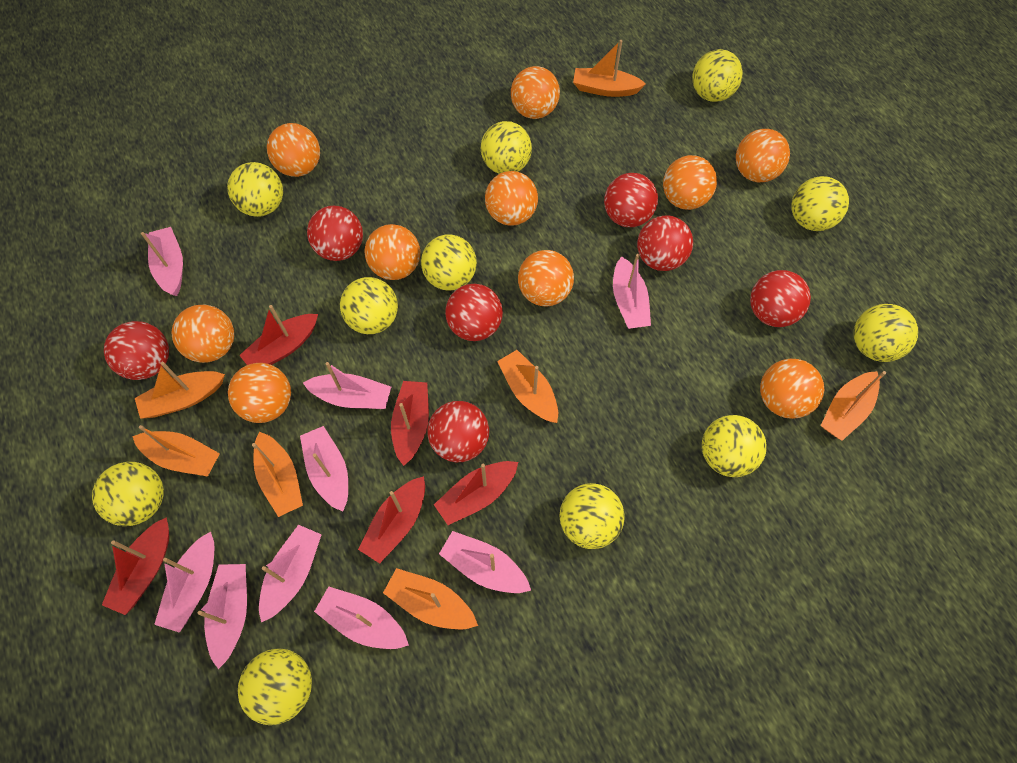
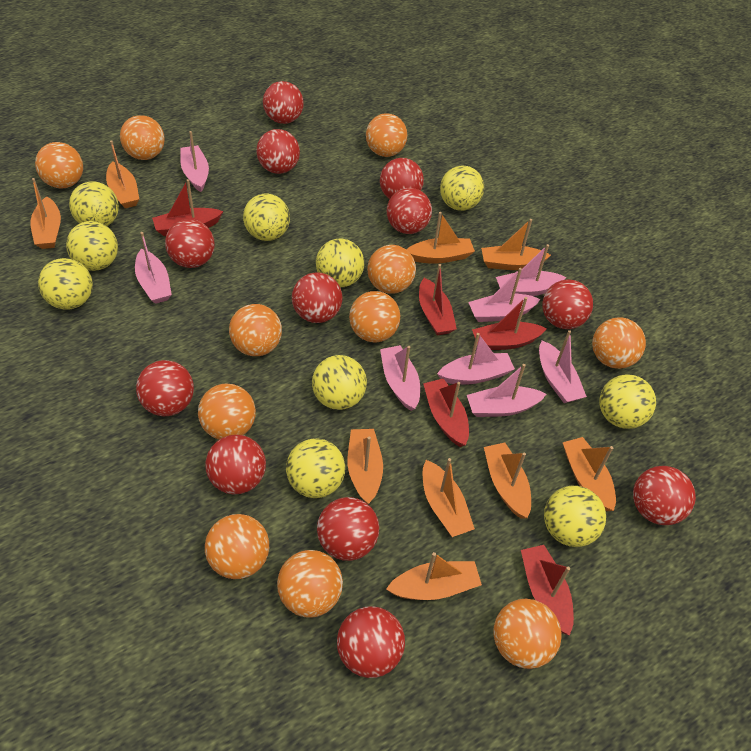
orange ball: [172,305,234,363] [228,363,291,423] [267,123,320,177] [365,224,420,280] [485,171,538,226] [511,66,560,119] [518,250,574,307] [663,155,717,210] [736,129,790,182] [760,359,824,419] = 10 -> [35,142,83,188] [120,115,165,160] [198,384,256,440] [205,514,269,579] [229,304,282,356] [277,550,343,618] [349,291,400,342] [366,113,407,157] [367,245,416,294] [493,599,562,669] [592,317,646,369] = 11
orange boat: [132,425,220,477] [135,362,225,419] [252,432,303,517] [383,568,478,629] [497,350,558,423] [573,40,646,97] [820,371,886,441] = 7 -> [31,178,61,249] [106,140,139,208] [348,429,383,504] [386,552,482,600] [406,212,475,264] [423,458,475,537] [481,219,551,270] [484,443,531,518] [563,437,616,511] = 9
pink boat: [141,227,183,296] [154,532,214,633] [198,564,247,669] [259,525,322,622] [300,426,348,511] [303,362,391,409] [314,586,409,649] [439,531,531,593] [613,254,651,329] = 9 -> [135,232,172,304] [180,131,209,192] [380,345,420,411] [437,333,515,385] [467,364,546,417] [468,268,540,322] [496,244,566,296] [539,330,587,403] = 8
red ball: [104,321,169,380] [307,206,363,261] [427,401,489,462] [445,284,503,341] [604,173,658,227] [637,215,693,271] [750,270,811,327] = 7 -> [136,360,194,416] [165,219,215,268] [205,435,266,495] [256,129,300,174] [263,81,304,124] [292,272,342,323] [317,497,379,561] [337,606,405,678] [380,158,424,199] [387,188,432,234] [542,280,593,329] [633,466,696,525] = 12
yellow ball: [92,462,164,526] [227,162,283,217] [237,648,312,725] [340,277,398,334] [421,234,477,291] [481,121,532,174] [560,483,625,549] [692,49,743,102] [702,415,767,477] [791,176,849,231] [854,304,918,362] = 11 -> [38,258,93,310] [66,221,118,271] [69,181,119,226] [243,194,290,241] [286,438,345,498] [312,355,367,410] [316,239,364,287] [440,166,484,211] [544,486,606,547] [599,374,656,429] = 10

